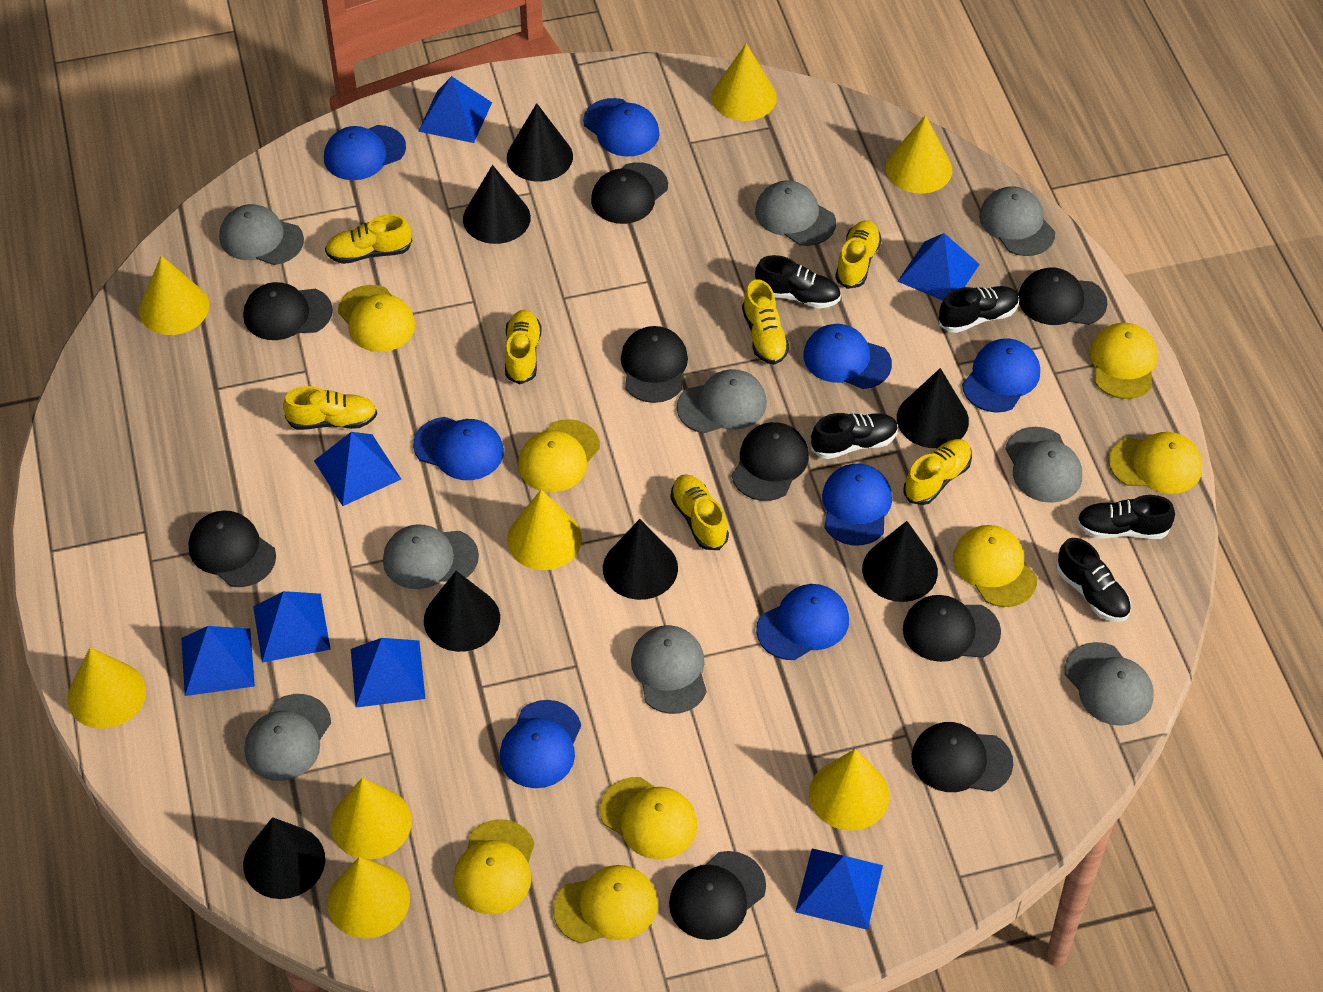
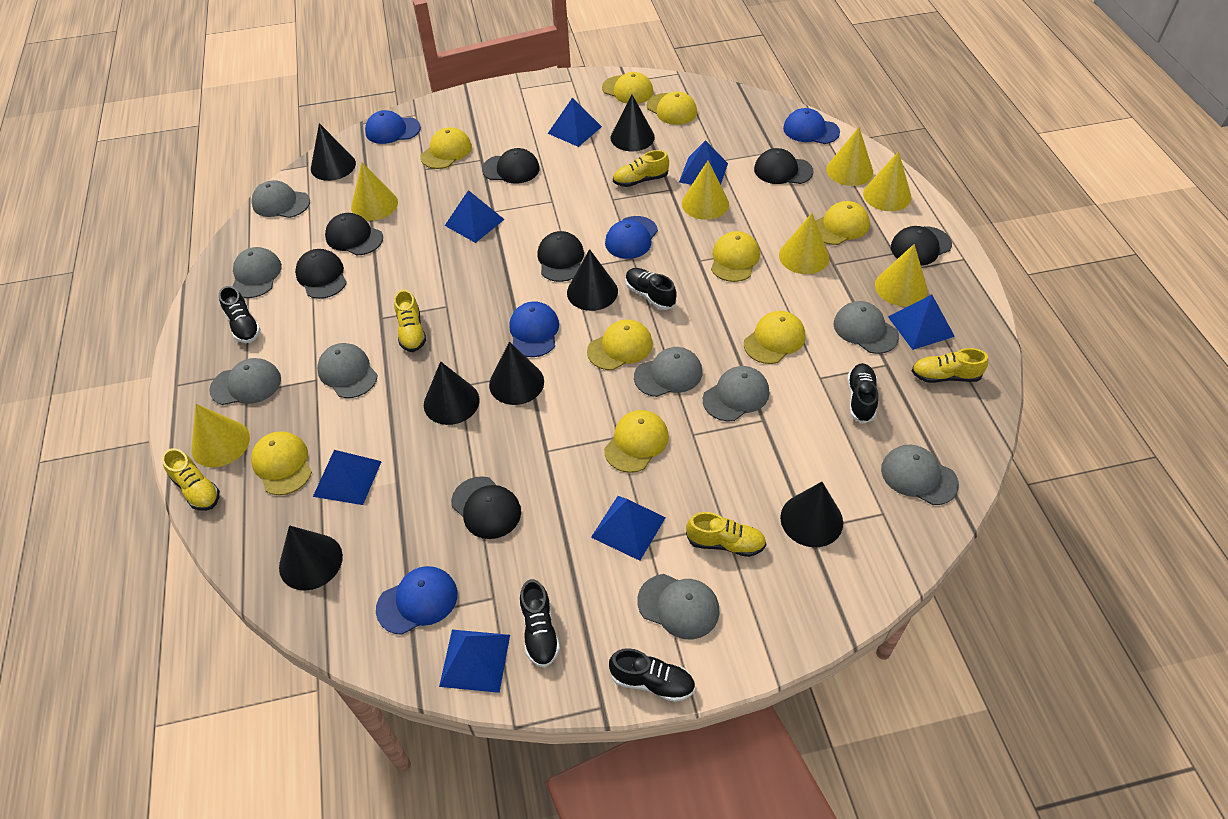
black cap: [189,510,276,587] [243,282,333,340] [591,162,668,224] [621,326,688,403] [669,851,766,940] [732,422,809,501] [903,595,1001,662] [911,722,1013,792] [1018,267,1107,325] = 9 -> [295,249,347,299] [325,213,383,256] [451,476,521,539] [482,148,540,184] [537,231,584,282] [754,148,813,184] [891,226,952,266] = 7
blue cap: [324,125,406,180] [413,417,504,480] [500,700,581,788] [583,98,659,157] [756,584,849,660] [803,324,892,389] [822,464,892,545] [962,338,1040,412] = 8 -> [365,110,421,144] [376,566,458,635] [509,301,559,357] [605,216,658,259] [783,108,840,144] = 5
yellow cap: [338,285,415,352] [453,819,535,914] [518,419,600,492] [553,865,658,944] [600,777,697,859] [953,525,1037,607] [1090,323,1158,399] [1109,432,1203,494] = 8 -> [251,431,312,495] [420,127,472,169] [587,319,653,370] [602,72,653,104] [604,410,669,473] [646,91,697,125] [711,231,760,282] [744,311,805,364] [815,201,870,245] = 9
yellow cone: [67,647,146,729] [139,256,209,335] [327,857,410,938] [331,778,412,859] [507,489,582,570] [712,43,777,121] [809,749,890,831] [886,115,952,194] = 8 -> [191,404,250,467] [351,162,398,221] [682,161,729,220] [779,213,829,274] [826,127,873,186] [863,151,911,211] [875,244,928,306] = 7
yellow shoe: [283,386,377,430] [325,214,412,264] [505,310,542,384] [670,474,729,550] [742,279,789,365] [835,220,882,289] [903,439,972,505] = 7 -> [162,448,220,511] [394,290,426,352] [613,150,669,187] [686,512,766,557] [912,348,988,383] = 5

